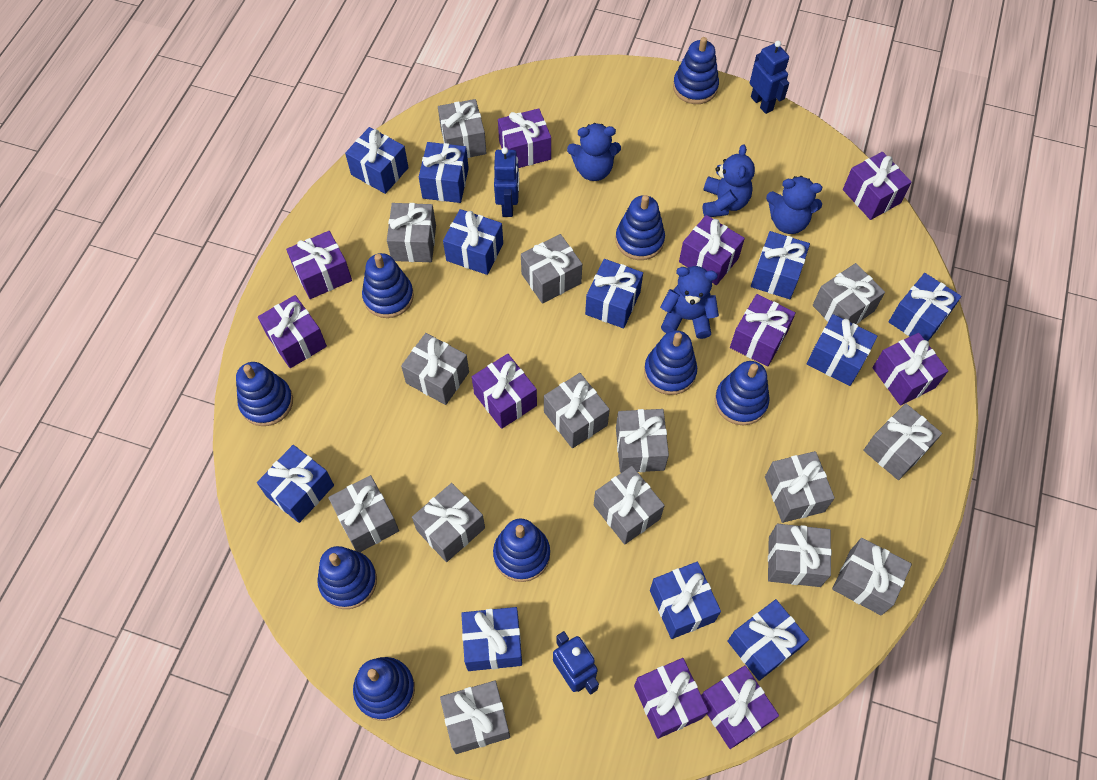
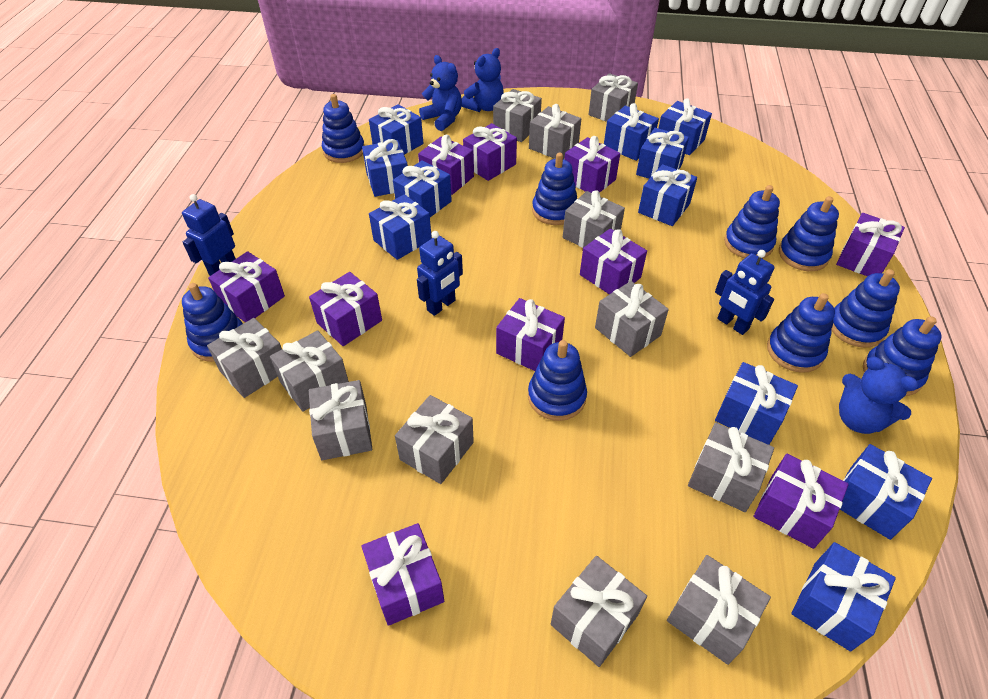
blue teddy bear: [567,123,621,181] [660,266,719,339] [703,144,755,217] [766,176,822,234] = 4 -> [419,55,462,131] [461,48,504,112] [839,357,918,434] = 3
grey gift: [328,475,399,552] [387,203,436,262] [401,333,469,405] [412,483,485,562] [438,99,487,158] [440,680,510,754] [521,234,582,304] [544,373,610,448] [594,466,665,545] [616,409,669,473] [765,451,835,523] [768,524,832,587] [813,263,885,324] [832,538,912,616] [863,403,942,480] = 15 -> [207,318,282,398] [270,330,349,412] [309,380,372,460] [395,395,474,484] [493,89,542,142] [529,104,581,159] [551,556,647,667] [563,190,625,248] [588,73,638,122] [595,281,669,357] [667,555,771,665] [688,423,774,512] = 12

